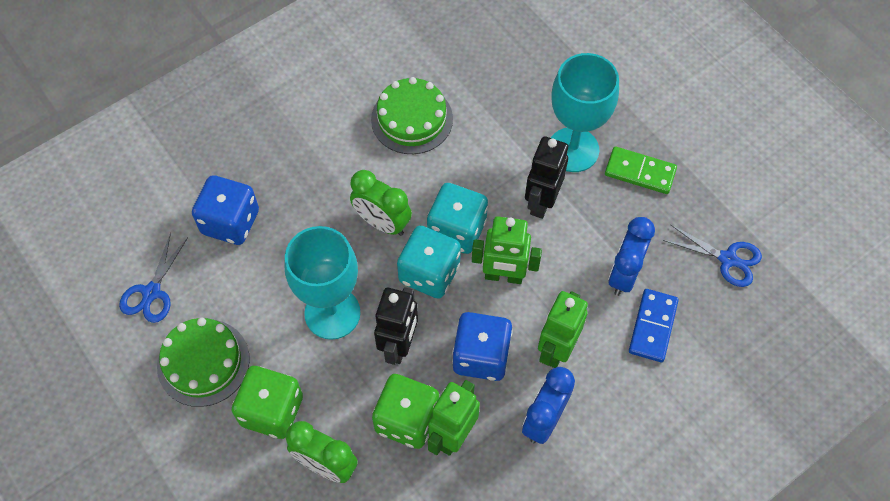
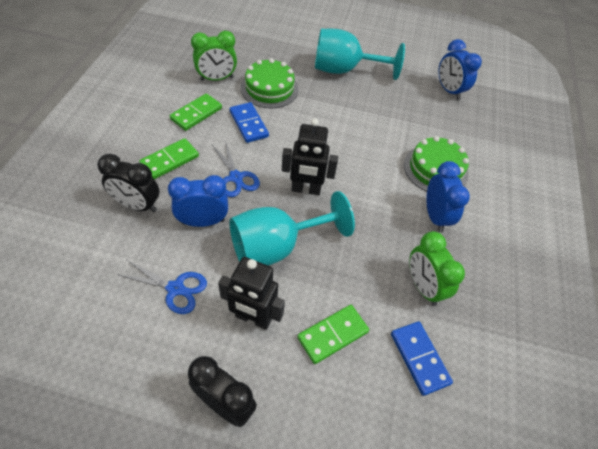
black clock: none = 0 -> [97,154,159,212] [188,356,257,427] = 2
blue clock: [522,367,575,444] [608,217,655,296] = 2 -> [168,175,228,227] [426,161,470,232] [439,39,482,100] = 3
blue dice: [192,175,259,245] [452,312,513,381] = 2 -> none = 0
blue domino: [629,289,679,362] = 1 -> [230,102,269,143] [391,321,453,396] = 2
green dice: [232,366,303,439] [372,374,439,449] = 2 -> none = 0
green domino: [605,147,677,194] = 1 -> [139,138,199,179] [170,93,222,131] [297,305,369,364] = 3
green robot: [428,380,480,456] [472,216,542,284] [538,291,588,368] = 3 -> none = 0
turquoise dice: [397,225,461,299] [427,183,488,254] = 2 -> none = 0

